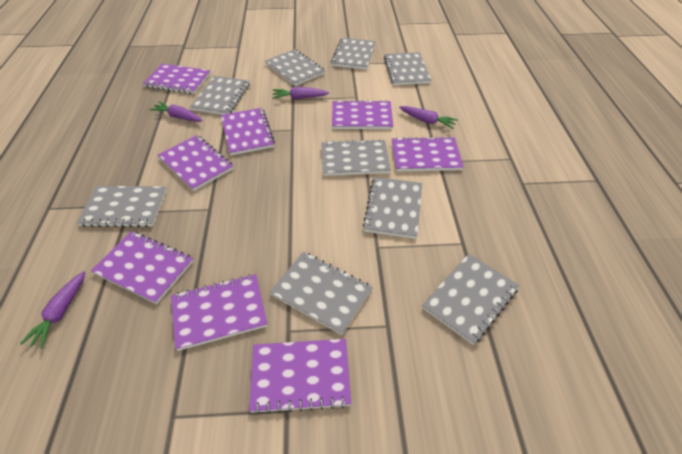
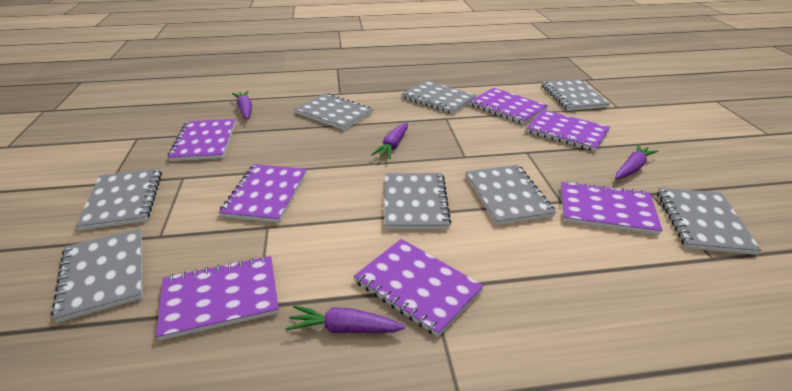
grey notebook: [77,186,166,227] [190,76,250,115] [265,49,325,86] [270,252,373,335] [321,139,391,176] [331,38,376,70] [363,177,422,239] [384,52,431,85] [422,254,519,345] = 9 -> [51,229,143,323] [75,168,162,231] [294,93,373,130] [384,173,451,230] [402,80,476,114] [466,165,556,225] [542,79,610,111] [657,188,761,255] = 8
purple notebook: [91,231,194,304] [143,64,211,94] [158,135,233,191] [171,274,267,351] [221,108,275,156] [249,339,351,414] [332,100,393,129] [392,136,463,171] = 8 -> [156,256,279,341] [168,119,235,161] [219,164,307,223] [354,239,484,337] [469,88,548,124] [526,110,610,151] [561,181,663,235] = 7

